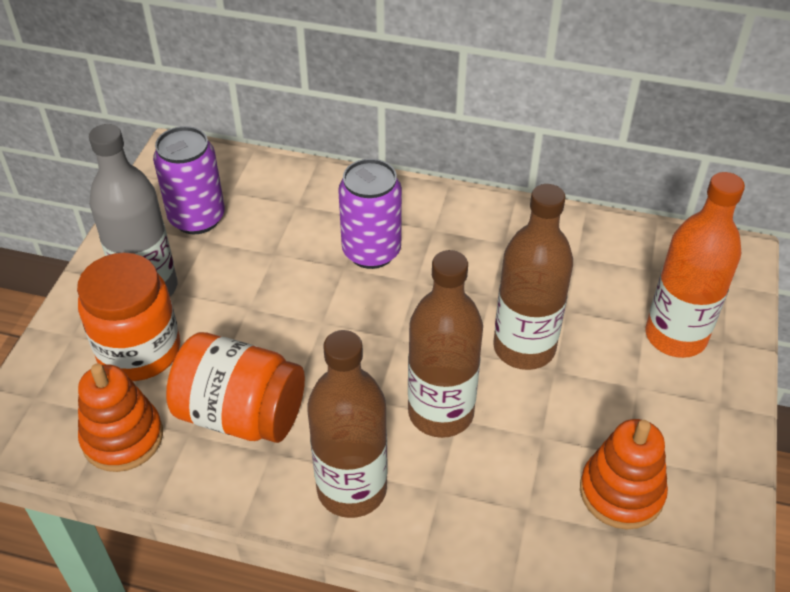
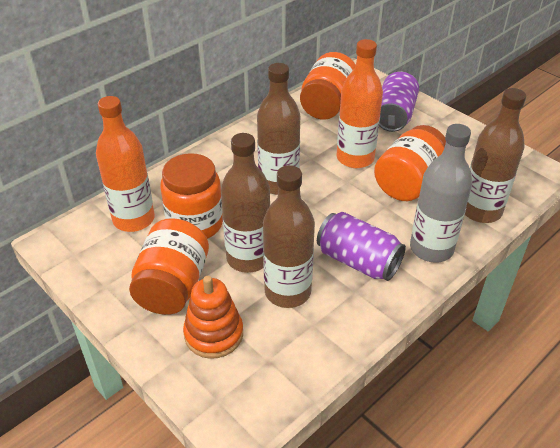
brown bottle: [307,330,388,518] [408,250,483,438] [493,184,573,370] = 3 -> [221,133,270,273] [257,63,300,195] [263,165,315,308] [465,88,526,223] = 4
orange bottle: [645,172,745,358] = 1 -> [96,96,155,232] [337,39,383,168] = 2
orange jar: [77,253,180,381] [166,332,305,443] = 2 -> [129,218,209,315] [160,153,223,239] [300,52,356,119] [374,125,446,201] = 4
orange stacking toy: [78,363,163,472] [580,419,668,529] = 2 -> [183,276,243,359] = 1

